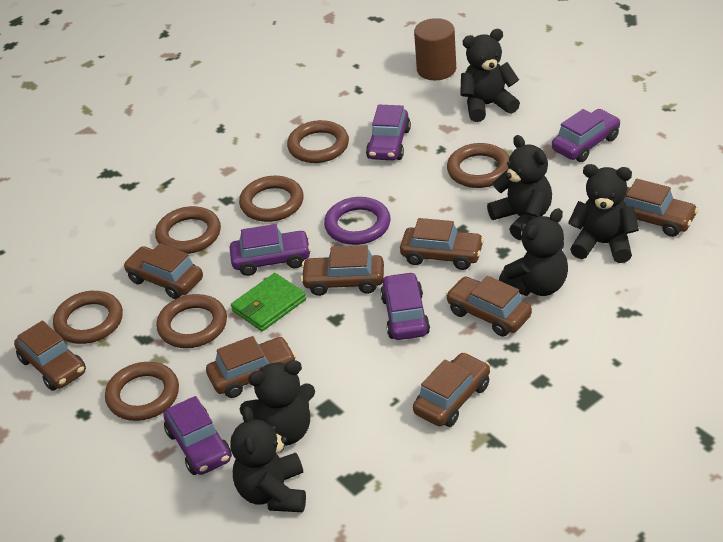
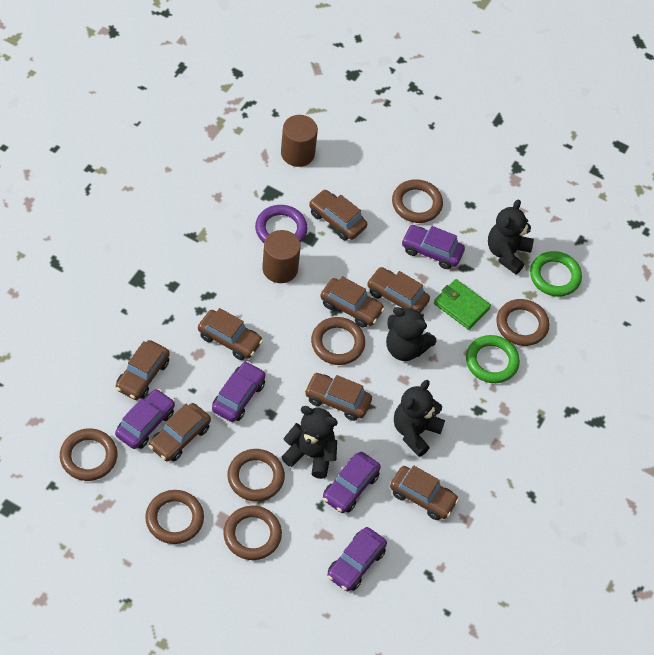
black teddy bear: [230,406,306,512] [240,360,315,446] [460,29,520,122] [487,135,552,240] [499,208,568,296] [568,164,639,263] = 6 -> [282,406,338,479] [386,307,436,361] [394,380,445,457] [488,199,534,274] = 4
brown cylinder: [414,18,456,80] = 1 -> [262,230,301,283] [281,115,318,167] = 2
green ring: none = 0 -> [466,335,520,383] [530,251,582,297] = 2

